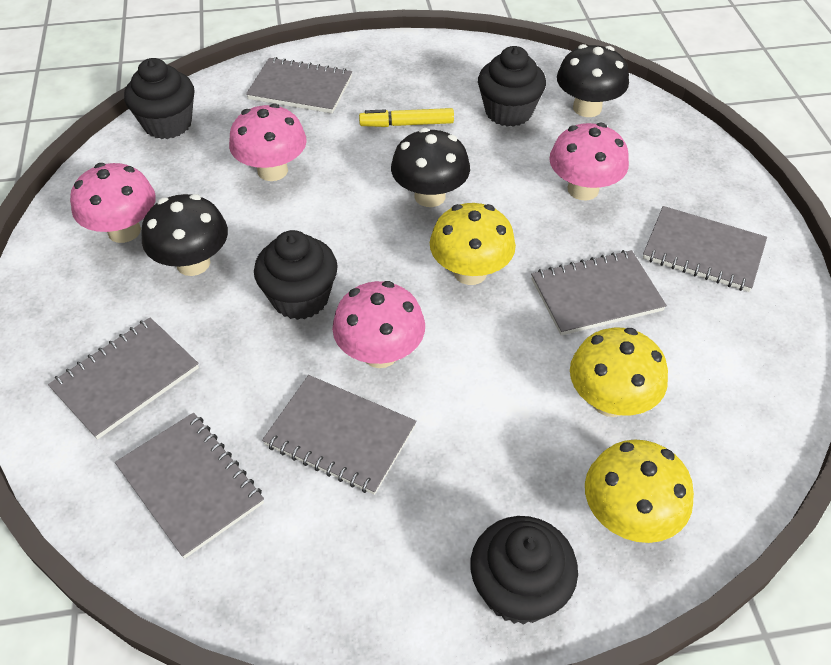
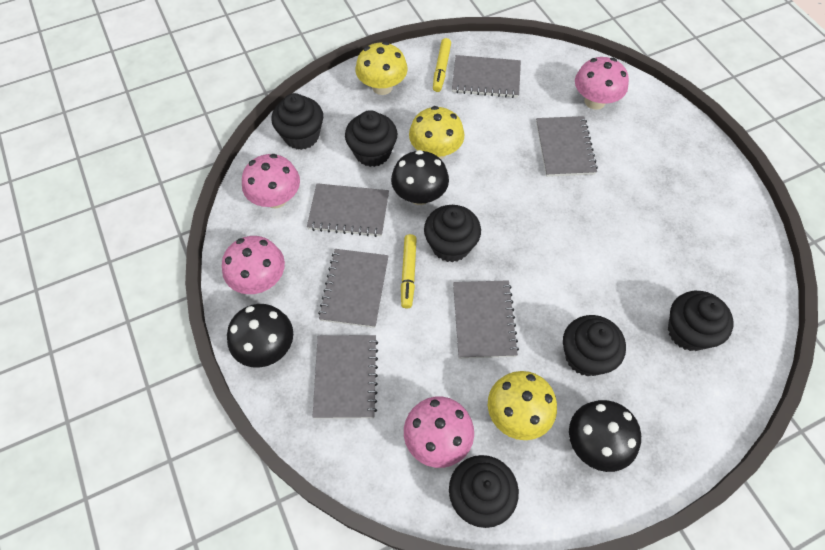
black cupcake: [124,58,194,139] [254,230,338,320] [470,516,578,625] [478,46,546,127] = 4 -> [272,93,323,150] [345,110,397,167] [424,205,481,262] [449,455,519,528] [563,315,626,376] [668,291,733,351] = 6
yellow marker: [359,108,454,127] = 1 -> [401,234,417,308] [433,38,451,92] = 2

